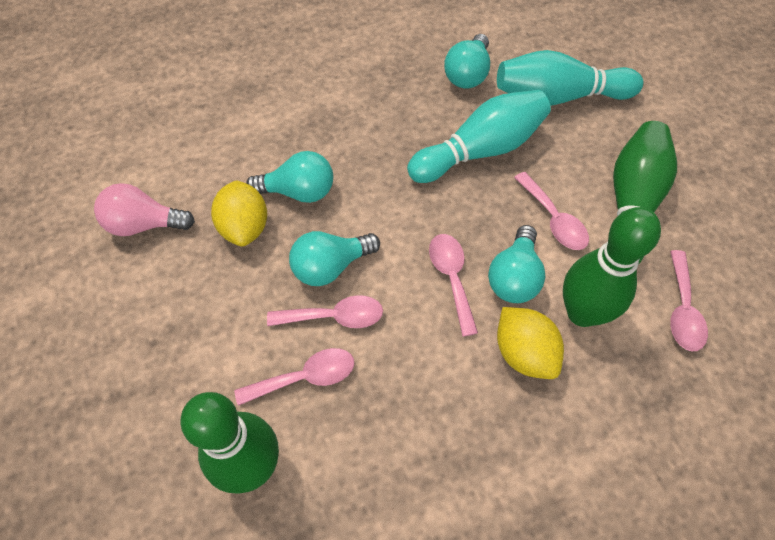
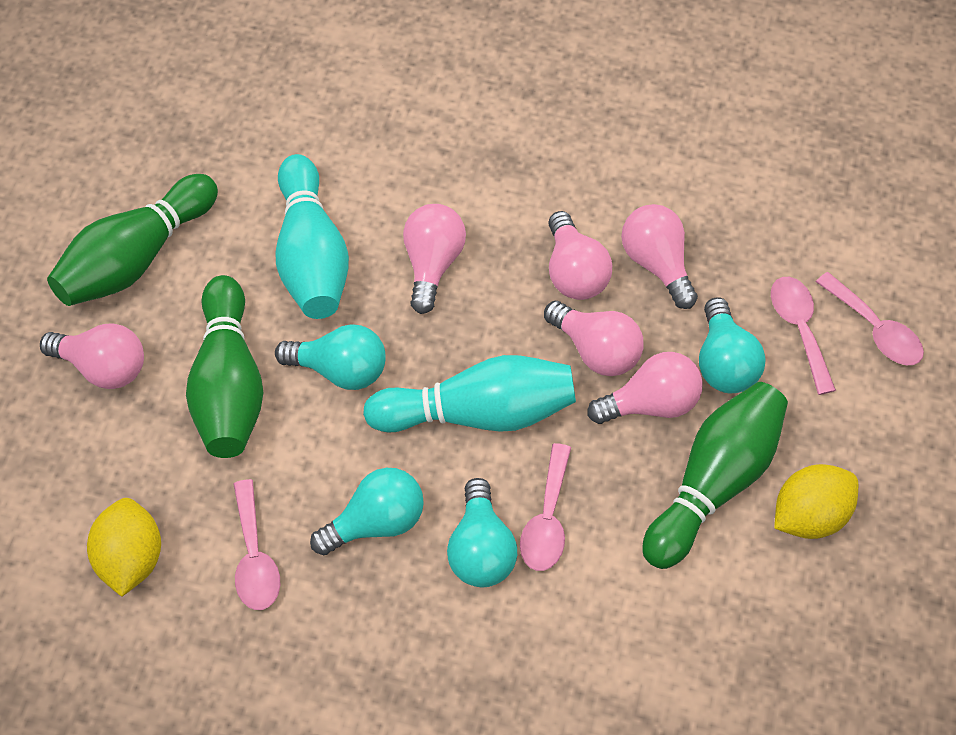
pink light bulb: [94,183,195,236] = 1 -> [40,323,144,389] [403,204,466,314] [544,301,644,376] [548,211,612,300] [587,352,703,424] [621,204,698,309] = 6
pink spoon: [234,348,354,406] [267,295,383,328] [429,234,478,337] [514,172,589,250] [670,250,708,351] = 5 -> [234,479,280,610] [520,443,571,571] [771,277,836,395] [816,272,924,365] = 4

